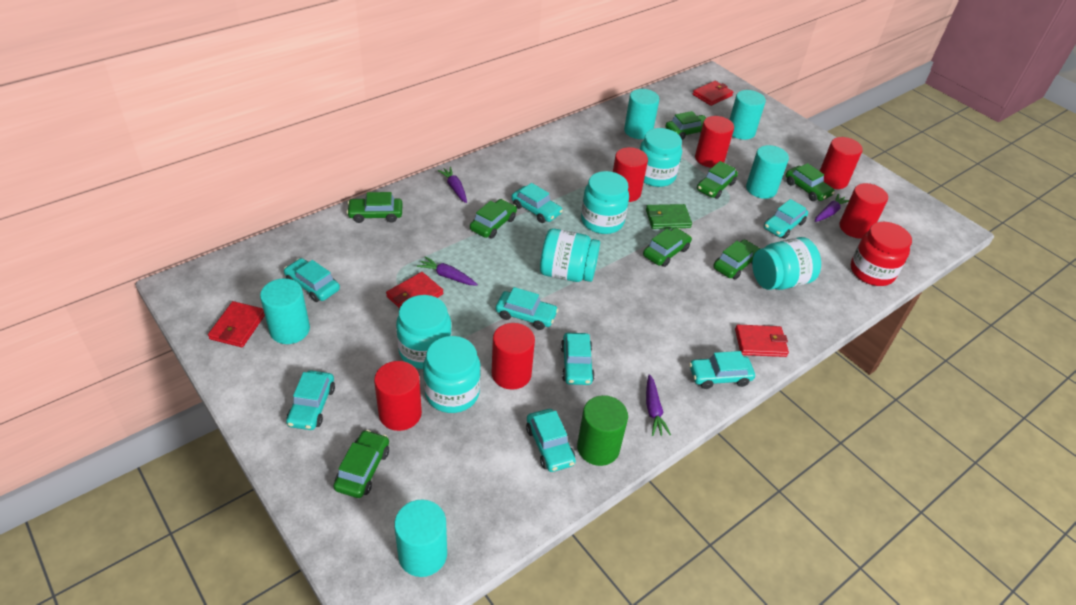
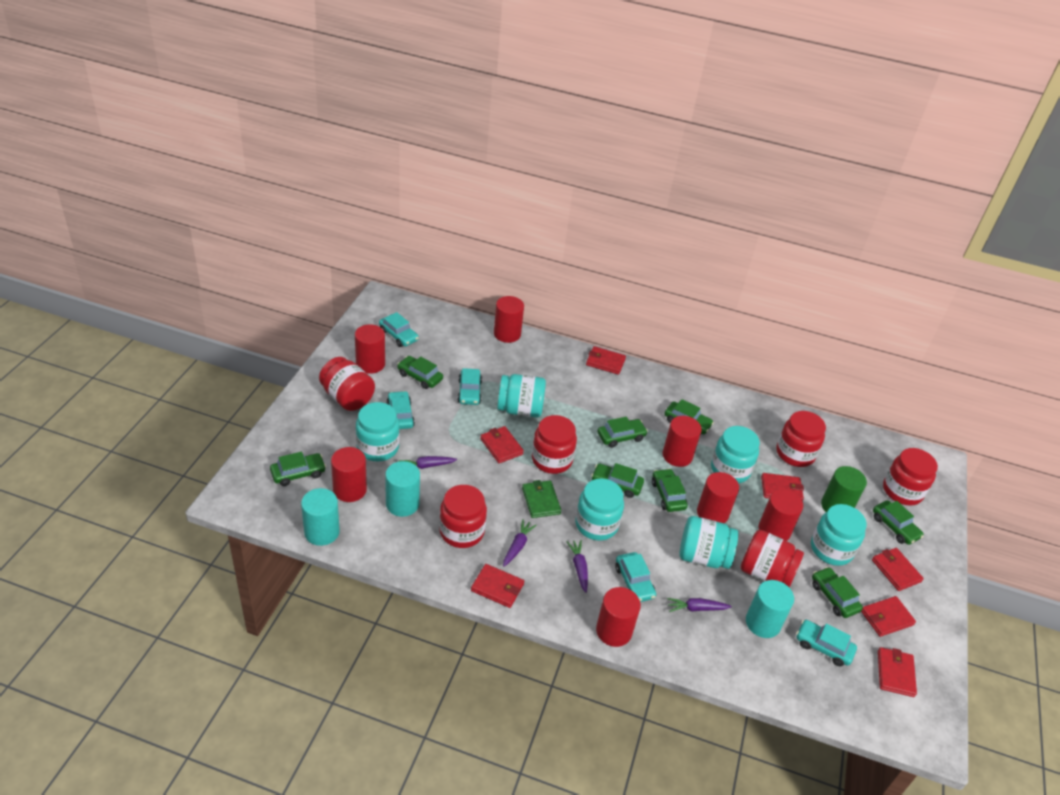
red cylinder: [374,361,422,431] [492,323,535,390] [613,147,648,202] [695,116,734,168] [820,137,863,189] [839,183,888,239] = 6 -> [331,447,367,502] [355,324,385,374] [494,296,524,343] [596,587,641,647] [662,416,702,467] [697,472,739,523] [759,489,803,541] = 7
red jar: [851,222,912,286] = 1 -> [319,357,375,411] [439,485,487,548] [532,415,577,474] [740,530,804,587] [776,411,826,467] [883,448,938,506] = 6
red wallet: [208,301,265,347] [386,272,443,308] [693,81,733,106] [735,325,789,357] = 4 -> [471,564,524,608] [480,426,524,463] [586,346,626,375] [761,473,804,501] [861,596,916,637] [872,548,924,591] [878,647,917,697] = 7
turquoise car: [284,258,340,302] [286,370,335,430] [496,287,558,330] [511,183,563,223] [526,409,576,472] [561,333,595,385] [689,351,755,389] [764,199,808,239] = 8 -> [379,312,419,347] [387,391,415,429] [457,368,482,405] [615,552,656,602] [796,620,857,667] = 5
turquoise cylinder: [260,279,310,344] [394,499,447,577] [624,89,659,139] [729,90,766,140] [746,145,789,199] = 5 -> [301,488,340,546] [385,461,420,517] [746,580,794,638] = 3

